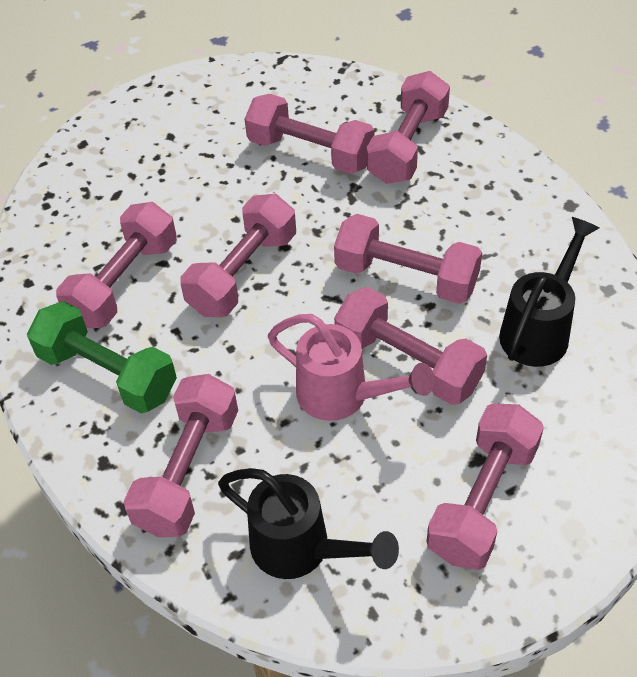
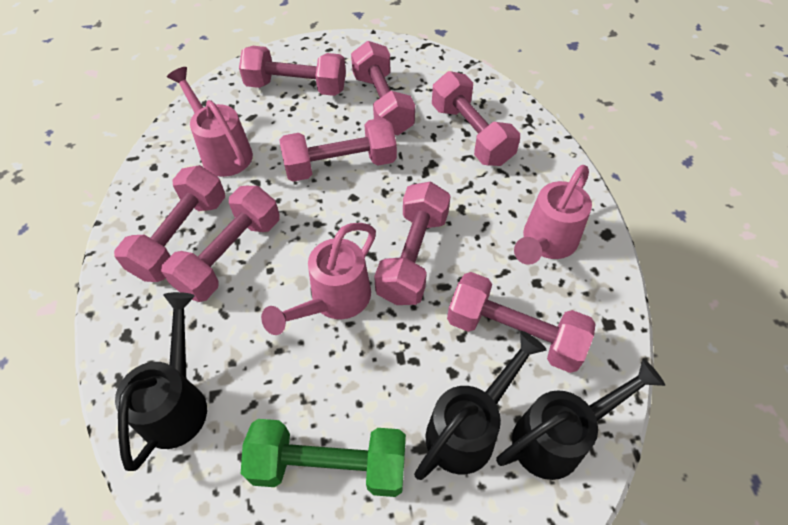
black watering can: [218,468,399,579] [499,217,599,367] = 2 -> [115,292,207,471] [414,331,546,480] [496,359,665,480] = 3
pink watering can: [268,314,435,421] = 1 -> [167,67,253,177] [261,223,376,335] [514,165,592,265] = 3

